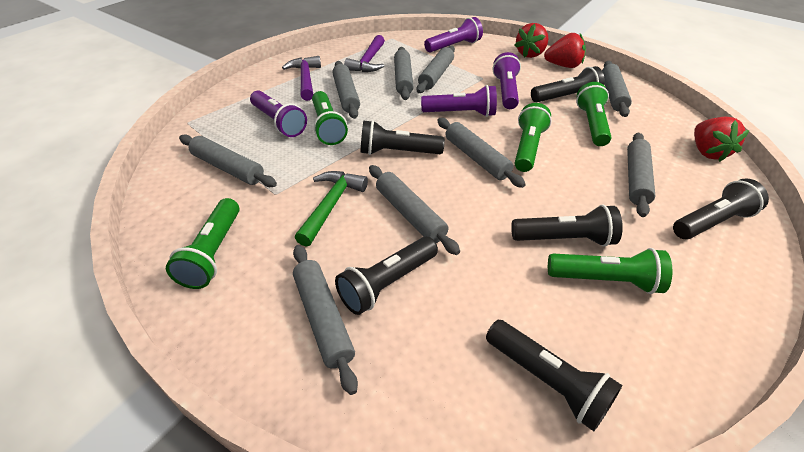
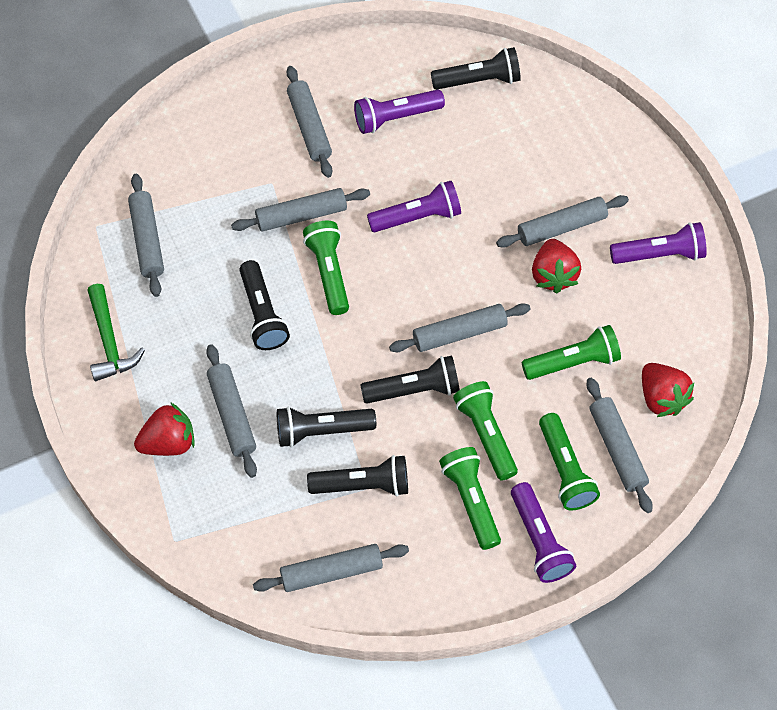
black flashlight: [335,237,438,315] [361,120,445,155] [486,320,623,431] [511,205,623,247] [531,66,605,103] [673,178,769,239] = 6 -> [239,260,290,350] [277,407,376,447] [307,455,408,497] [360,356,460,404] [431,47,521,90] = 5
grey rolling pin: [179,134,277,187] [293,245,358,395] [332,61,360,119] [369,165,460,255] [394,47,413,100] [416,45,455,93] [437,118,526,188] [602,61,632,117] [627,133,655,217] = 9 -> [128,174,164,297] [206,344,257,478] [231,188,370,232] [253,544,409,592] [287,66,332,178] [389,303,530,352] [496,195,629,248] [587,378,653,513] = 8
purple hammer: [282,56,321,101] [344,35,385,72] = 2 -> none = 0

